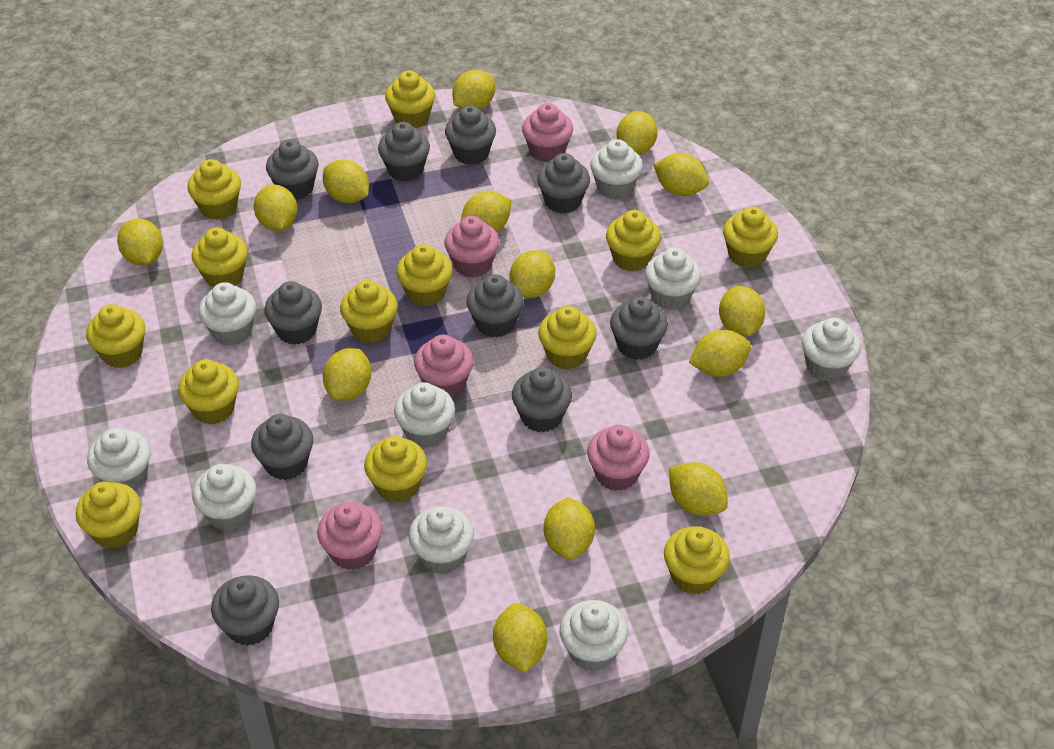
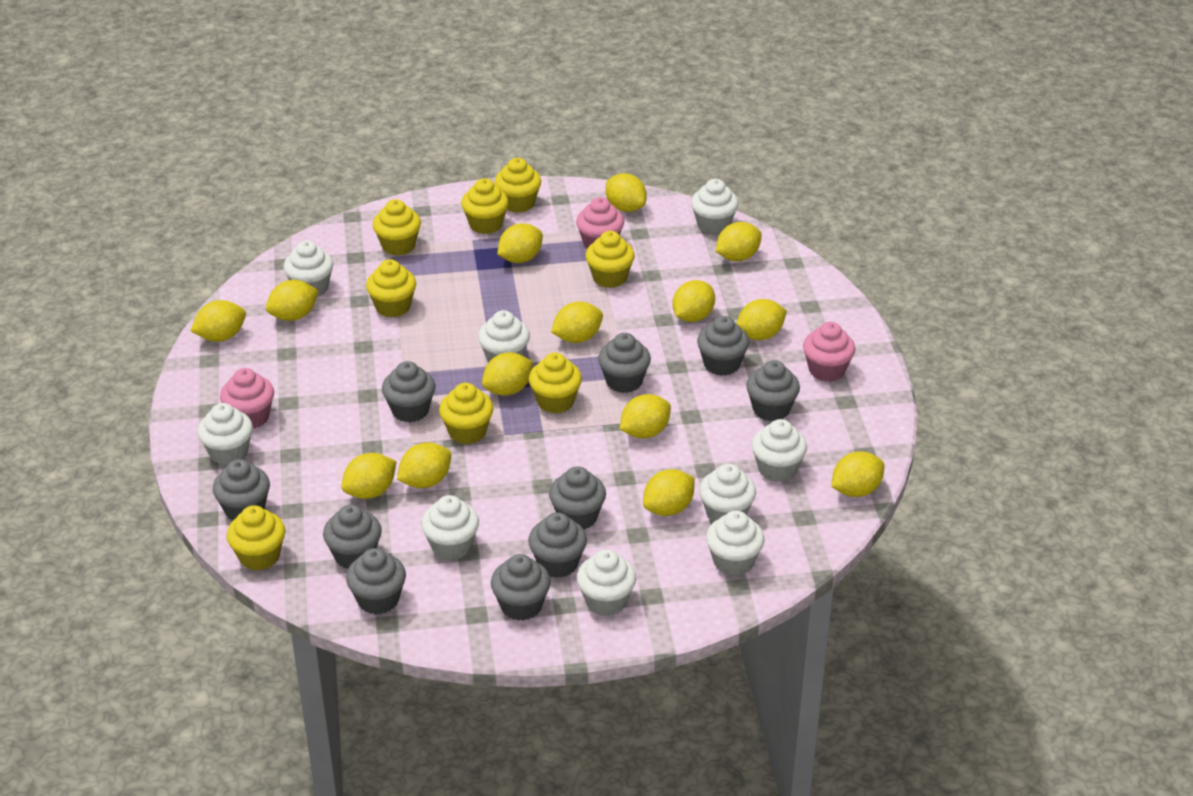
pink cupcake: [317,502,383,570] [414,335,473,397] [444,216,499,278] [522,103,573,163] [587,425,650,491] = 5 -> [220,368,274,429] [576,197,624,249] [803,322,855,382] = 3
yellow cupcake: [76,481,141,549] [86,304,145,368] [178,359,239,424] [187,159,241,220] [192,227,248,288] [340,280,398,343] [364,436,427,503] [385,71,435,128] [396,244,452,307] [538,306,597,370] [606,210,661,272] [664,526,730,595] [723,206,778,268] = 13 -> [227,505,285,571] [366,259,416,318] [373,199,421,256] [439,383,493,444] [461,178,509,234] [495,158,541,213] [529,353,582,413] [586,231,635,288] = 8

